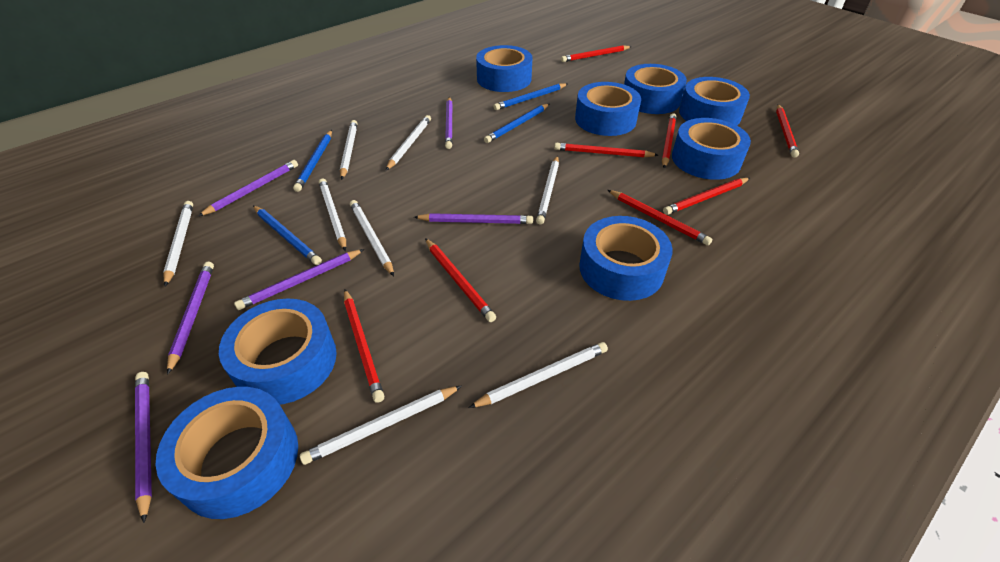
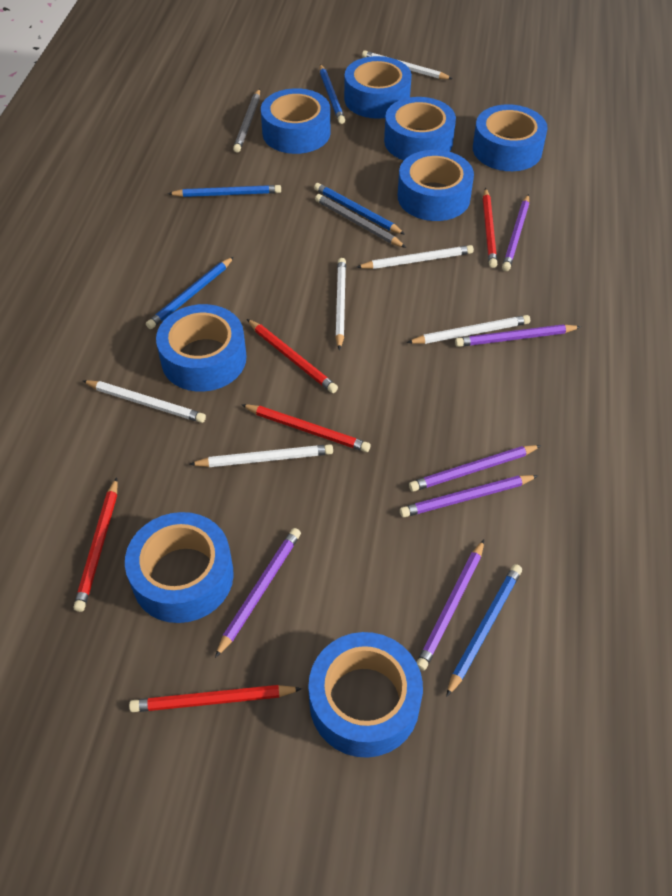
blue pencil: [253,206,322,265] [293,130,332,192] [484,104,549,143] [494,83,567,110] = 4 -> [146,257,234,329] [167,185,281,197] [314,183,405,235] [320,64,345,124] [446,564,522,697] = 5
grey pencil: none = 0 -> [233,89,260,152] [315,194,406,248] = 2
red pencil: [344,289,384,403] [425,238,496,322] [554,143,658,158] [561,45,632,62] [608,190,712,246] [662,113,676,168] [663,178,750,215] [776,104,799,158] = 8 -> [73,477,118,612] [129,685,302,712] [241,404,371,452] [247,319,338,393] [483,188,497,268] = 5
white pencil: [163,201,193,286] [300,386,461,465] [319,178,346,251] [340,120,357,180] [350,200,394,276] [386,115,431,170] [469,342,608,408] [536,156,559,225] = 8 -> [83,380,206,423] [189,444,333,467] [335,258,346,350] [356,245,474,269] [362,50,453,79] [407,315,530,344] = 6

